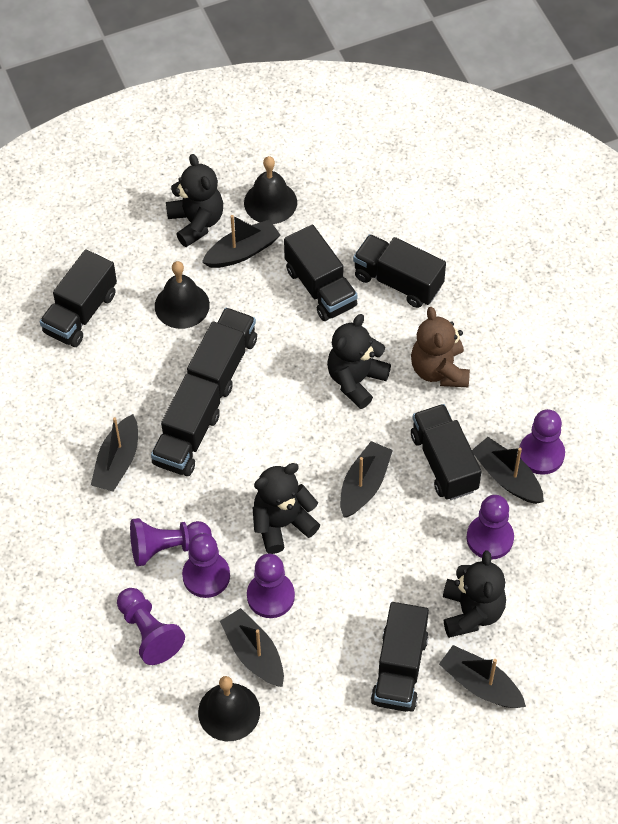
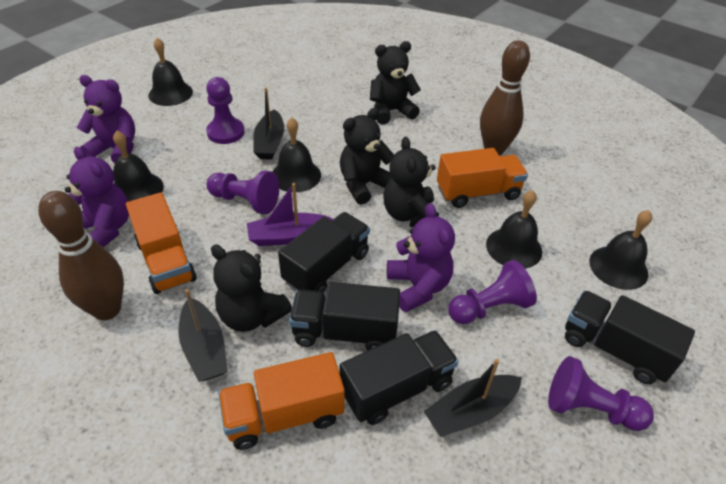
black bell: [155,261,210,329] [198,676,260,741] [244,156,297,224] = 3 -> [113,131,164,202] [148,38,193,106] [272,118,321,192] [486,190,542,269] [589,210,652,290] = 5
black boat: [91,414,138,492] [202,215,281,268] [220,608,284,687] [340,441,393,518] [439,645,526,708] [472,437,544,504] = 6 -> [178,289,228,382] [253,87,284,160] [424,359,522,437] = 3
black truck: [40,249,117,347] [151,374,220,476] [187,308,257,398] [284,225,357,321] [353,234,446,308] [371,602,429,712] [411,404,481,500] = 7 -> [278,212,370,293] [289,282,400,351] [340,330,459,425] [565,290,695,384] = 4
brown bowling pin: none = 0 -> [38,191,124,320] [480,40,530,156] = 2
brown teddy bear: [411,307,470,387] = 1 -> none = 0
orange truck: none = 0 -> [126,192,197,294] [218,352,345,450] [437,148,528,208] = 3
purple boat: none = 0 -> [247,183,333,246] = 1
purple pawn: [117,588,185,665] [130,518,212,566] [182,533,230,598] [247,554,295,618] [466,495,514,560] [519,409,565,475] = 6 -> [206,77,245,144] [206,171,279,214] [448,260,537,324] [548,356,654,431] = 4
purple teddy bear: none = 0 -> [65,147,129,247] [77,75,135,163] [387,203,455,312] = 3

